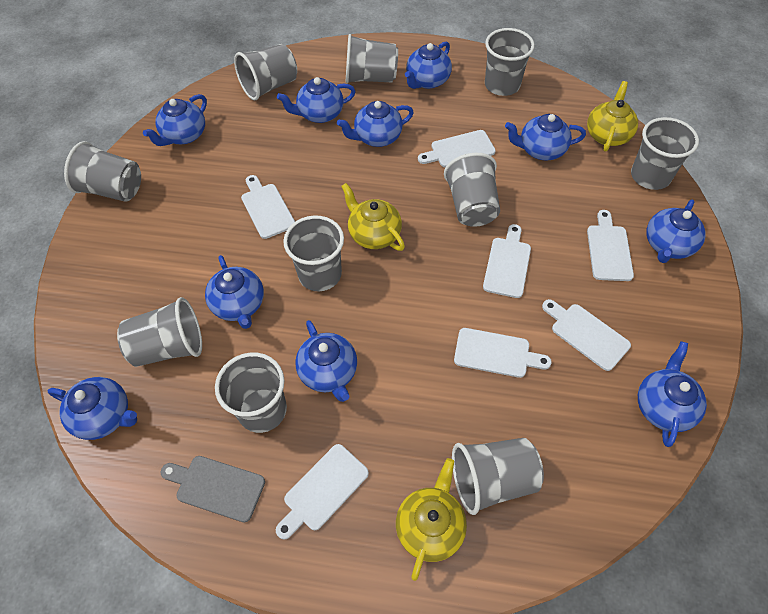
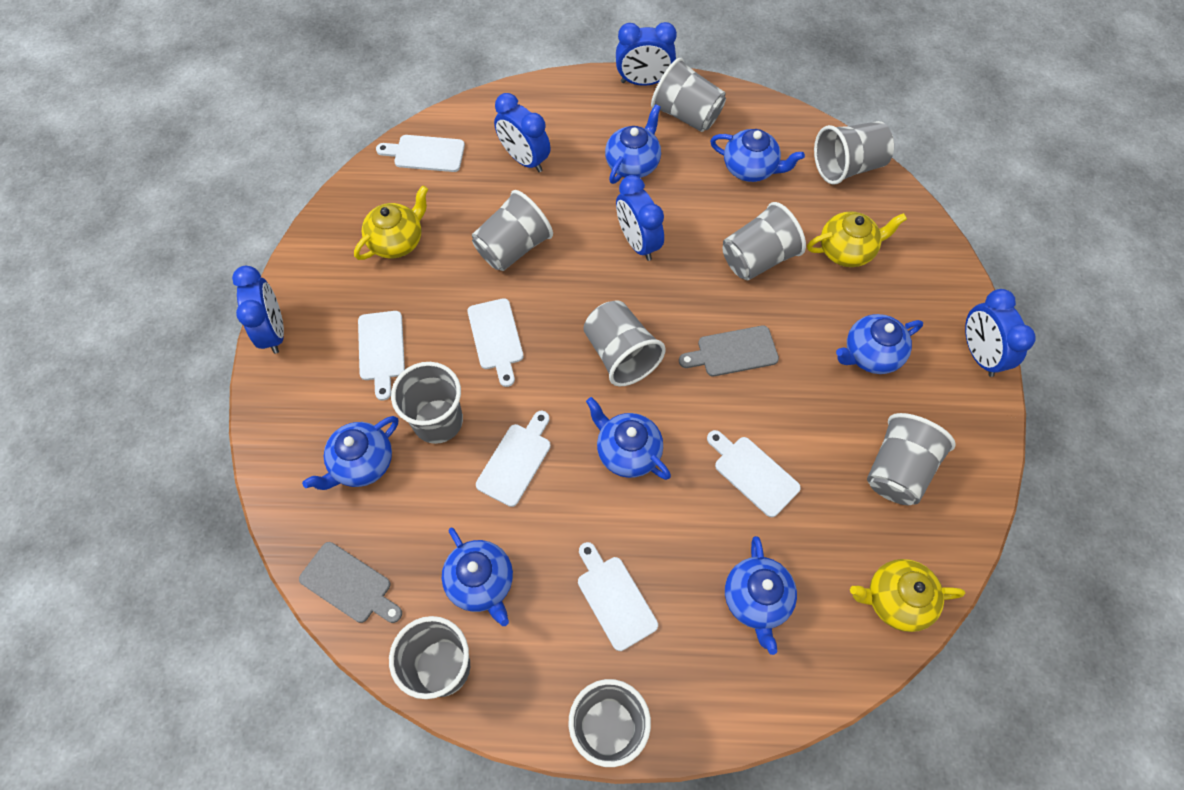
blue clock: none = 0 -> [232,266,284,354] [494,93,551,172] [616,22,677,86] [616,175,664,261] [965,289,1036,377] = 5
blue teapot: [48,377,137,440] [143,94,207,146] [205,255,264,329] [277,77,356,123] [295,320,357,402] [337,101,414,147] [405,42,452,89] [505,114,586,161] [638,341,707,447] [646,200,706,263] = 10 -> [302,416,398,490] [442,528,513,626] [586,397,671,480] [605,104,661,184] [710,129,805,182] [725,536,797,655] [836,314,923,374] = 7
grey cup: [64,141,141,202] [117,297,202,367] [215,352,287,433] [234,44,297,101] [283,215,344,291] [346,34,398,84] [444,153,500,227] [452,438,544,515] [485,28,535,96] [631,117,699,190] = 10 -> [389,616,470,699] [391,362,463,444] [472,190,553,271] [568,679,651,767] [583,300,666,386] [651,58,726,132] [722,202,806,280] [814,121,894,185] [867,413,956,505] = 9
grey cutting board: [161,456,265,522] = 1 -> [299,542,402,623] [679,326,779,376] = 2
white cutting board: [241,175,295,239] [276,444,369,540] [418,130,496,168] [454,328,552,378] [483,224,531,298] [542,299,631,371] [587,210,634,281] = 7 -> [358,311,405,401] [376,135,465,172] [468,298,523,387] [476,411,551,507] [578,542,658,651] [707,430,801,517] = 6

